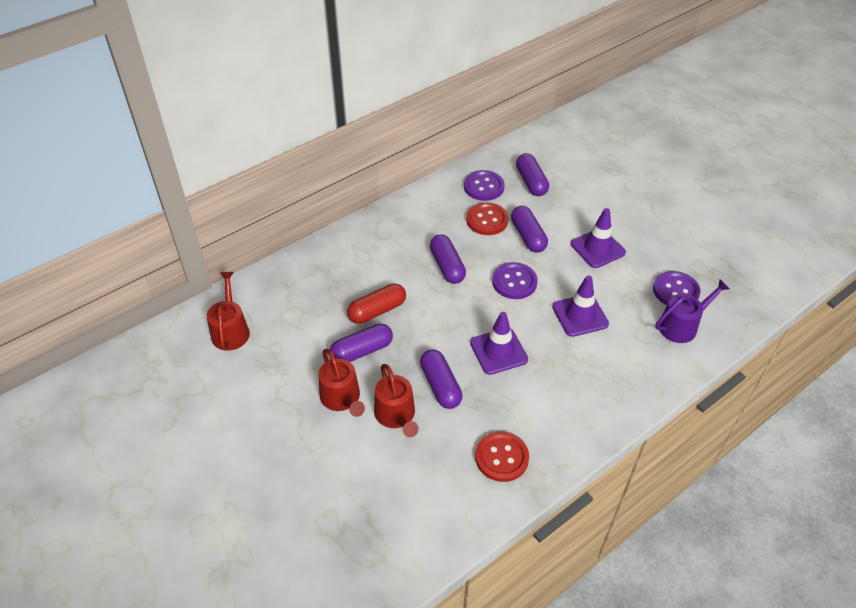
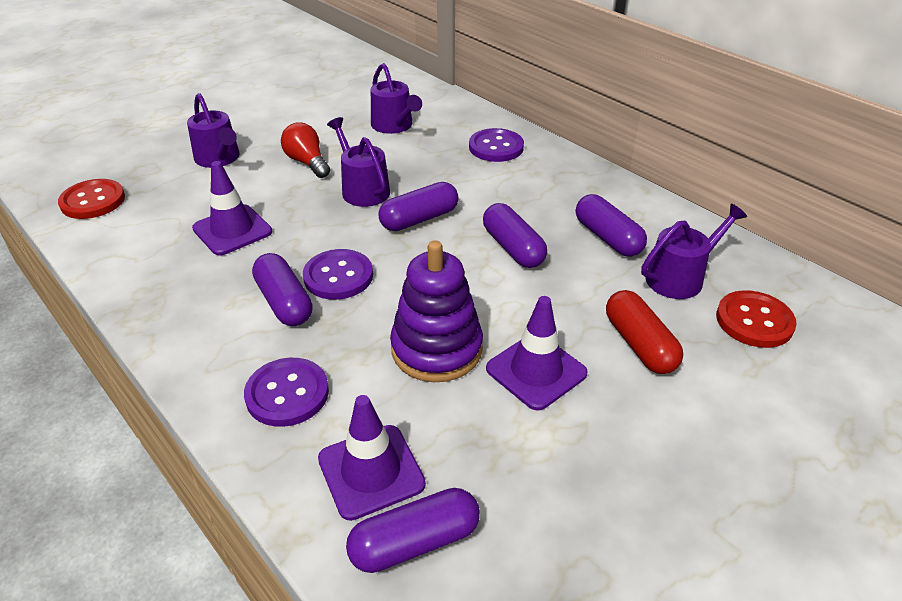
purple stacking toy: none = 0 -> [390,240,483,382] = 1
purple watering can: [655,280,730,343] = 1 -> [187,93,240,168] [327,117,390,207] [371,63,422,134] [641,204,747,299] = 4
red light bulb: none = 0 -> [281,123,330,178] = 1
red watering can: [207,272,250,351] [318,349,365,417] [374,364,419,437] = 3 -> none = 0

